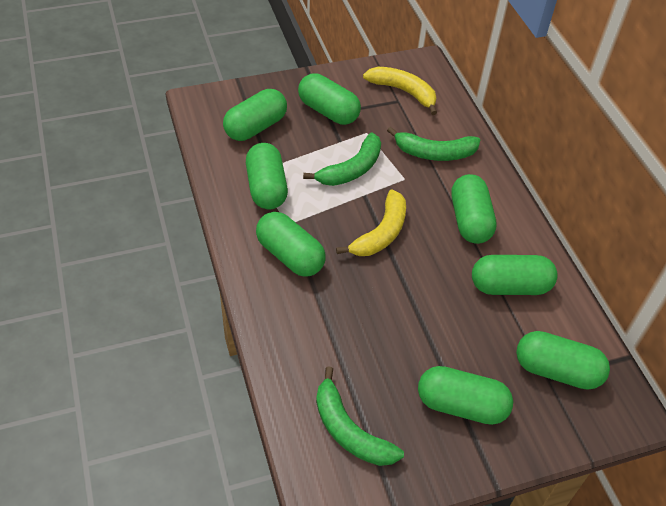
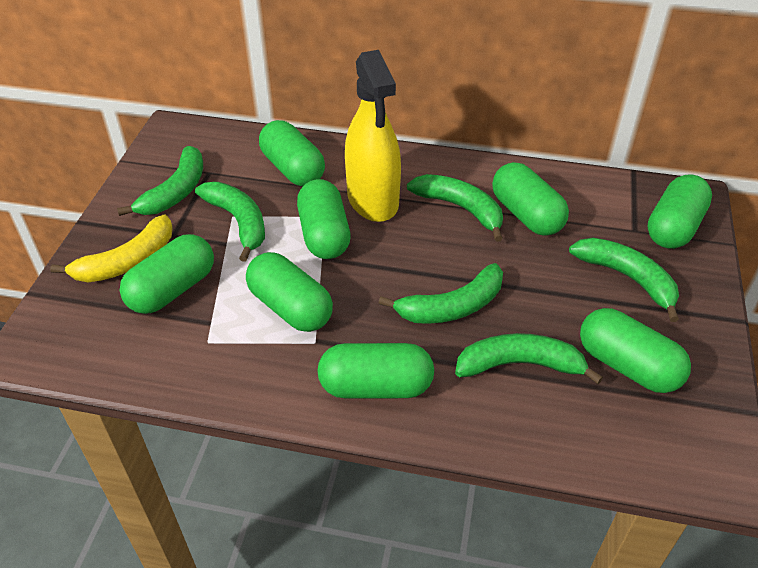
green banana: [303,133,381,186] [316,366,404,466] [387,127,480,161] = 3 -> [117,146,203,216] [195,182,265,262] [378,263,503,324] [407,174,503,242] [455,333,603,384] [569,237,679,322] = 6
yellow banana: [336,189,406,256] [363,67,437,115] = 2 -> [50,214,173,283] = 1
yellow spray bottle: none = 0 -> [345,50,401,222] = 1

